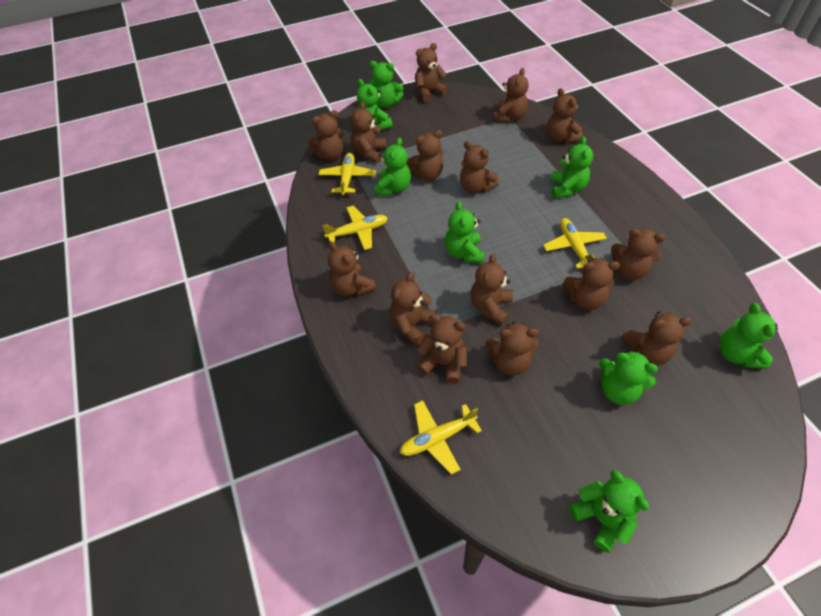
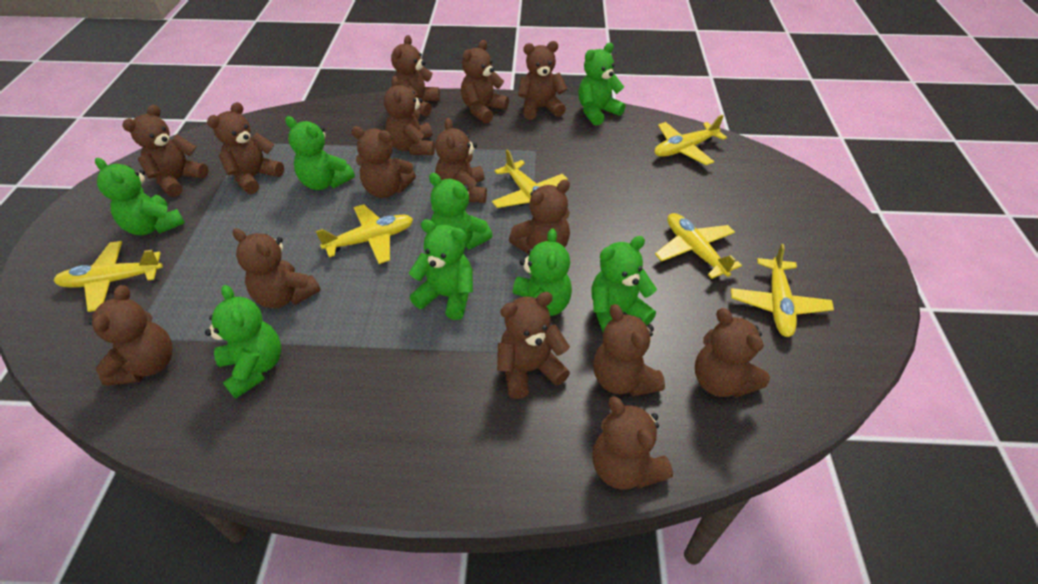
yellow plane: [318,153,376,195] [323,206,388,250] [400,400,482,475] [543,218,607,269] = 4 -> [54,241,163,312] [316,204,413,264] [492,149,568,208] [654,115,727,165] [655,213,742,279] [731,244,834,337] = 6

